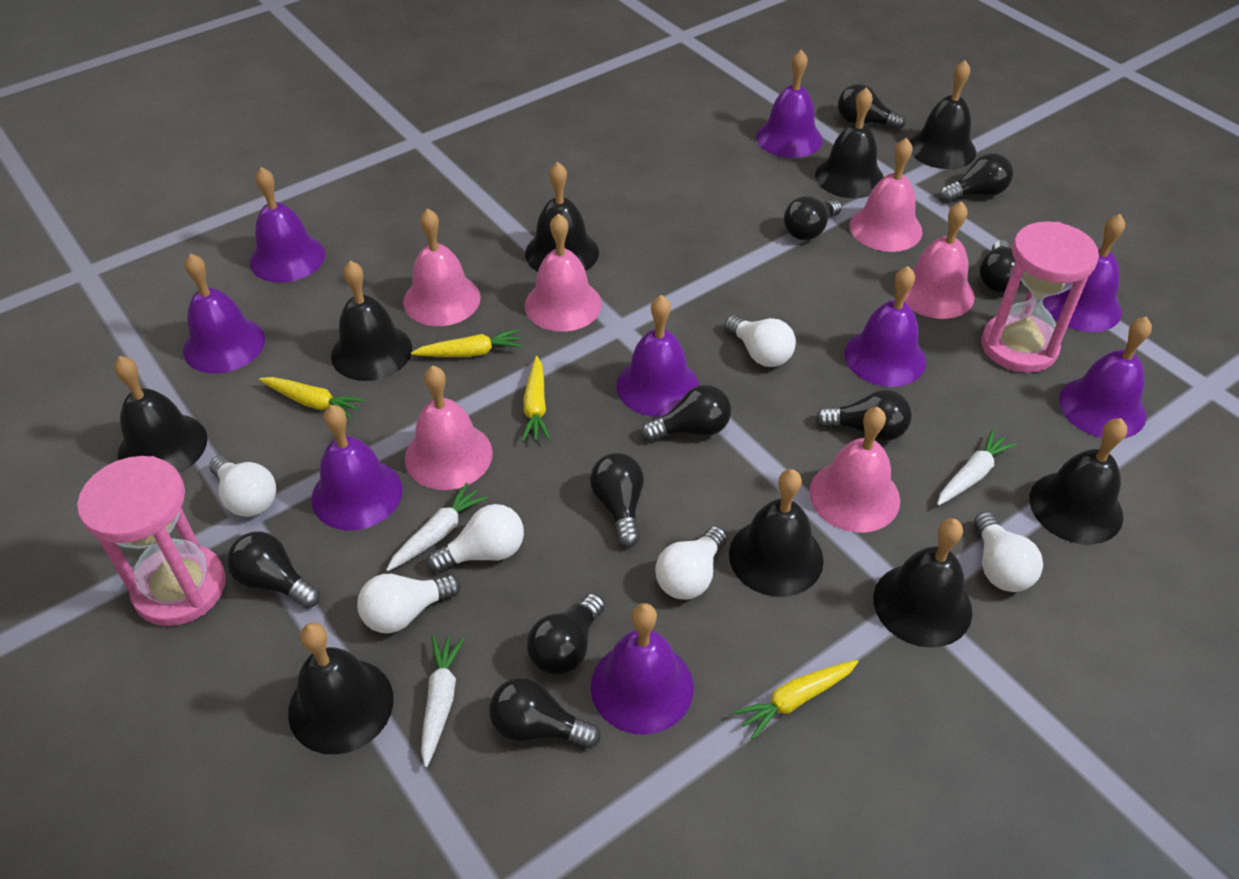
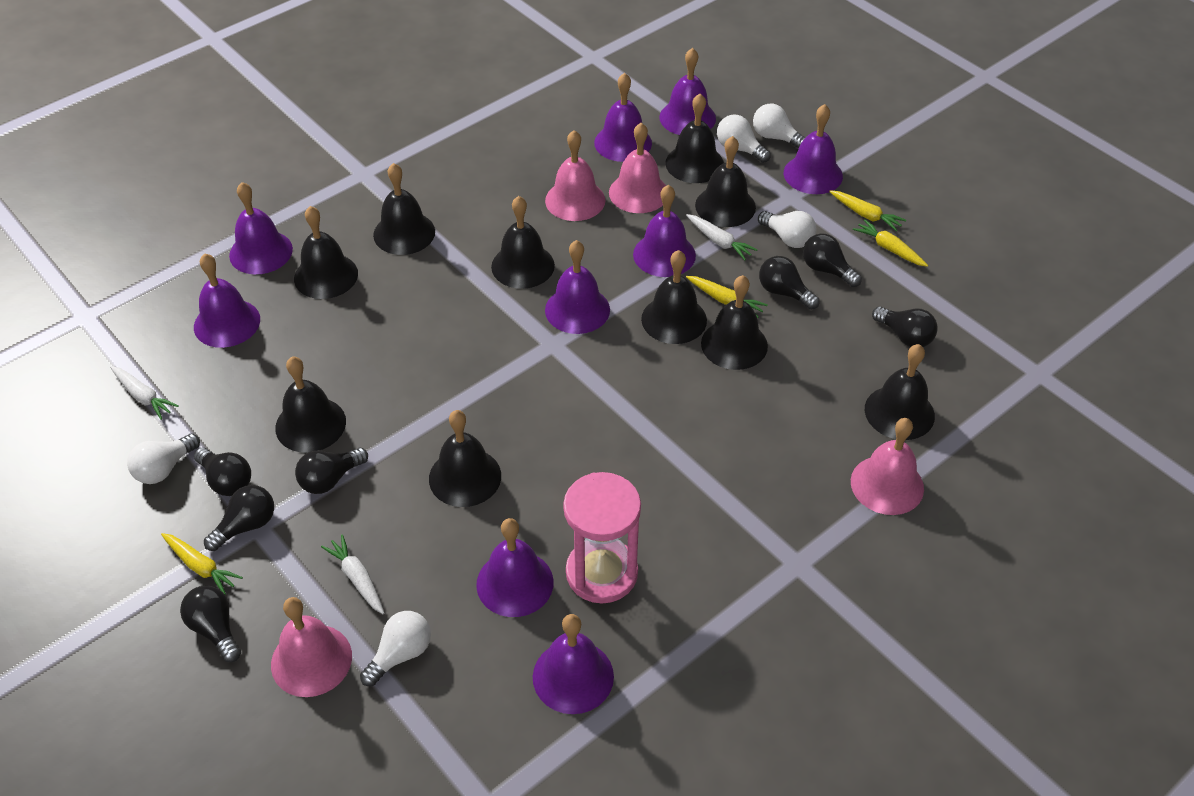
black bell: [114,356,207,473] [288,623,394,755] [331,261,412,381] [525,162,599,272] [729,469,824,597] [815,87,884,198] [874,518,972,648] [910,60,976,169] [1029,418,1127,544] = 9 -> [275,356,346,453] [294,206,358,299] [373,163,435,255] [429,410,501,507] [491,196,555,289] [641,250,707,344] [665,94,724,183] [695,136,756,227] [701,275,768,370] [865,344,935,440] = 10
black light bulb: [227,532,320,608] [489,677,601,748] [527,593,605,675] [590,453,644,547] [641,385,731,441] [784,196,842,240] [816,390,912,441] [838,84,906,130] [940,153,1013,202] [979,240,1023,293] = 10 -> [180,586,241,662] [194,448,251,496] [204,485,274,551] [295,448,368,494] [759,256,819,310] [803,233,862,287] [872,307,938,347] = 7
pink bell: [403,208,481,326] [405,365,493,490] [525,213,602,332] [809,407,900,532] [849,138,923,252] [904,201,975,319] = 6 -> [271,597,352,697] [545,130,605,221] [609,123,666,213] [851,418,924,515] = 4
pink hourglass: [77,456,226,626] [981,222,1099,373] = 2 -> [563,472,641,603] = 1
white light bulb: [209,456,276,517] [357,574,461,633] [427,504,524,573] [655,526,727,599] [724,315,796,367] [974,512,1043,592] = 6 -> [127,434,200,484] [360,611,431,686] [717,115,771,163] [753,104,805,149] [758,211,816,248] = 5

